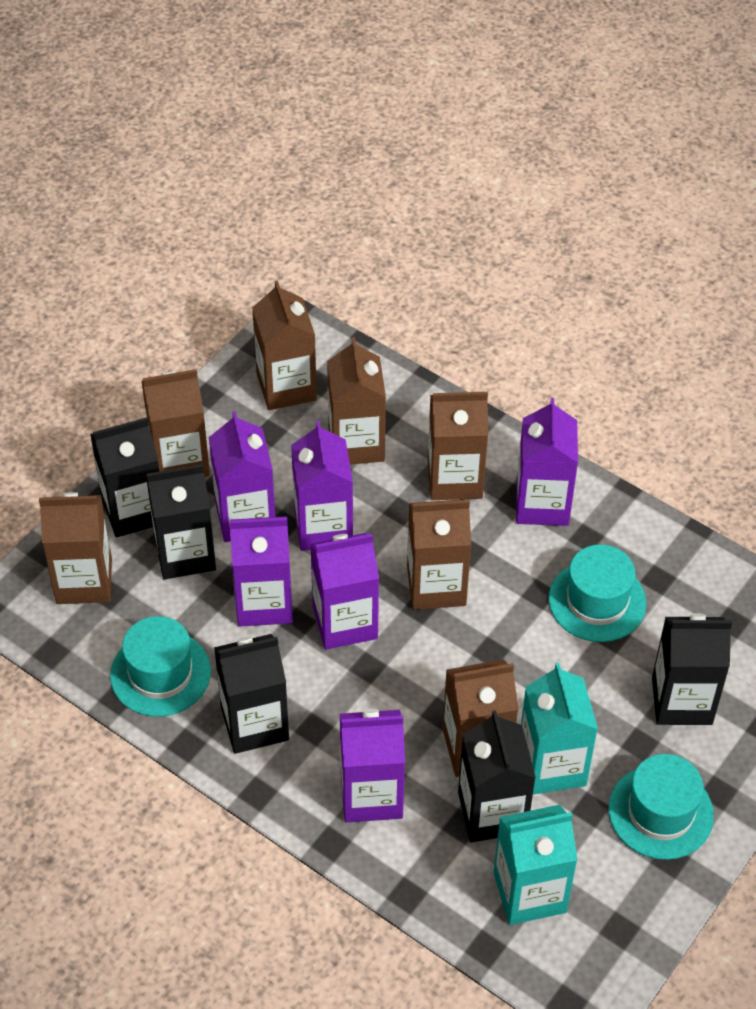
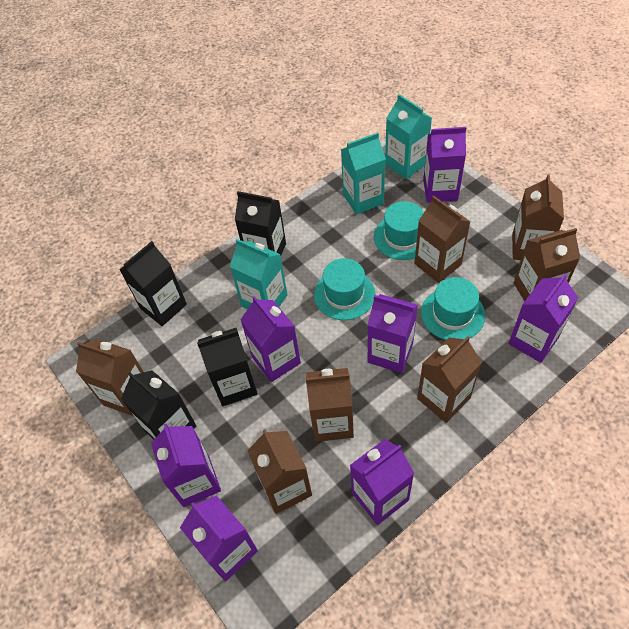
black carton: [90,418,159,537] [146,464,216,580] [214,634,289,754] [458,710,536,842] [652,614,732,725] = 5 -> [119,241,187,326] [121,370,196,440] [197,328,258,406] [235,191,286,255] = 4
purple carton: [209,411,275,542] [229,516,293,627] [291,421,353,551] [310,533,379,650] [340,709,405,823] [516,398,578,526] = 6 -> [151,424,221,507] [180,495,258,581] [241,296,301,382] [350,439,414,525] [368,294,418,373] [423,127,466,203] [508,273,578,363] = 7
turquoise carton: [493,805,578,925] [521,663,598,794] = 2 -> [230,239,287,310] [341,132,386,215] [385,94,432,179] = 3

